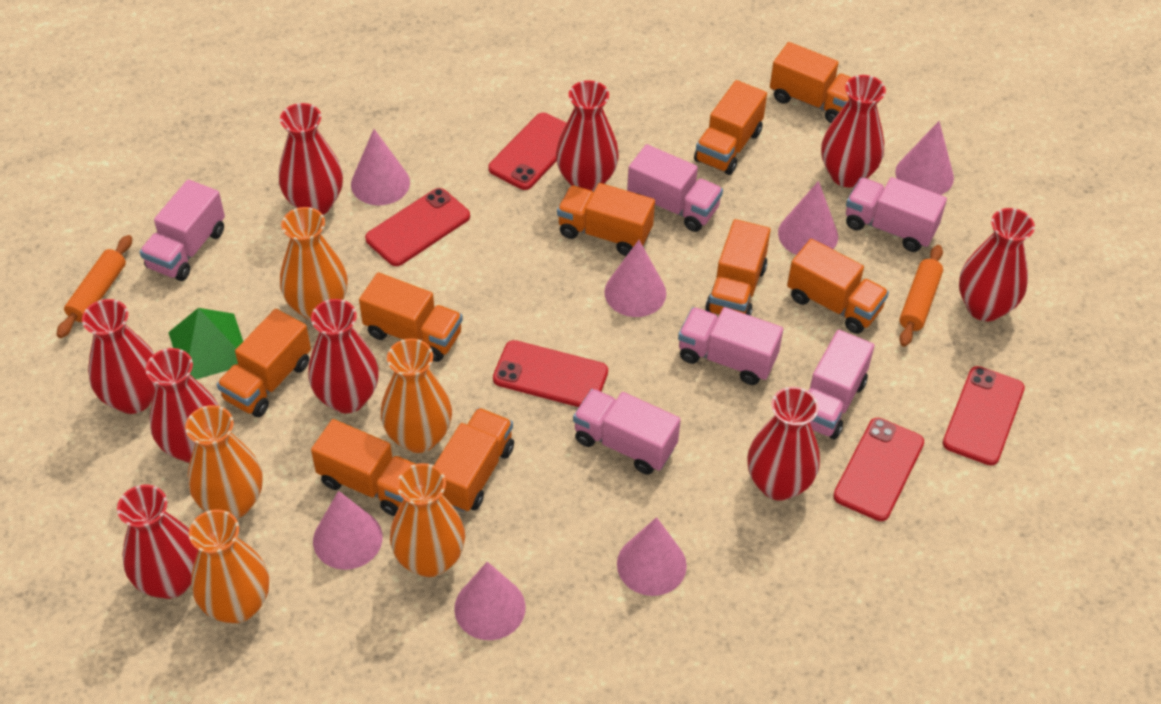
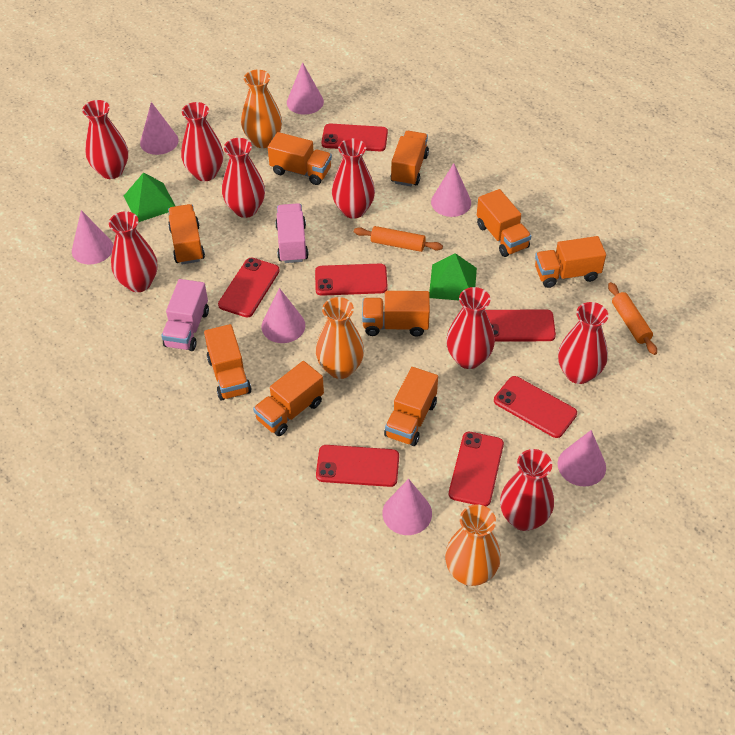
green pyramid: [168,308,243,379] = 1 -> [124,172,175,222] [429,253,477,300] = 2
orange vase: [185,405,263,519] [189,510,269,623] [280,207,348,321] [381,338,452,453] [390,463,465,577] = 5 -> [241,70,282,148] [316,297,364,379] [445,504,501,586] = 3
pink truck: [140,179,225,281] [573,389,681,475] [627,144,723,232] [678,307,783,385] [808,330,875,439] [846,177,947,252] = 6 -> [161,279,209,351] [275,203,309,263] = 2
red phone: [365,188,470,266] [488,113,566,190] [493,340,608,407] [833,418,924,521] [942,366,1025,465] = 5 -> [218,258,280,317] [315,264,388,296] [316,445,399,487] [321,123,388,151] [449,432,504,506] [485,309,556,342] [494,376,577,438] = 7
red vase: [82,299,156,414] [117,485,198,599] [146,348,219,463] [279,103,343,215] [308,299,379,413] [556,80,619,192] [747,387,820,501] [821,75,886,187] [959,208,1035,321] = 9 -> [82,100,128,179] [109,211,157,292] [181,102,224,181] [222,138,265,218] [332,138,375,219] [446,287,495,369] [500,449,554,531] [558,302,608,384] = 8

